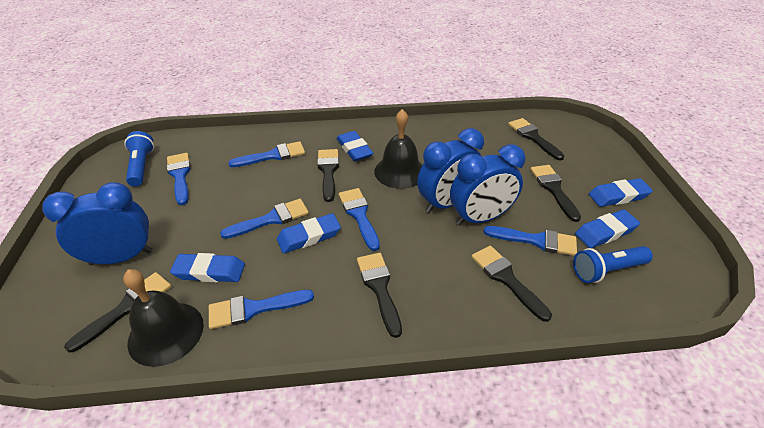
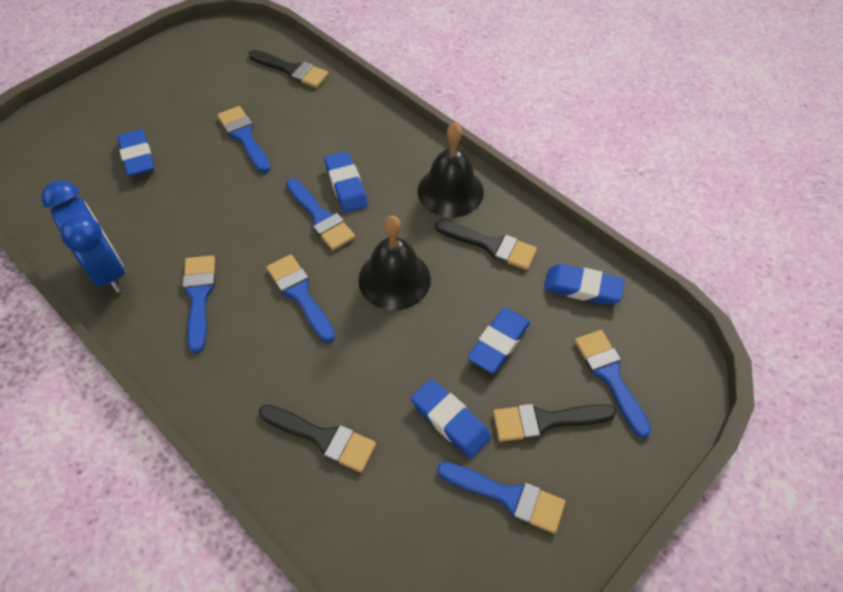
black brush: [64,272,172,352] [317,149,339,202] [357,253,402,338] [472,246,552,322] [508,118,565,160] [530,165,581,222] = 6 -> [249,50,329,88] [259,405,376,472] [435,220,537,270] [493,404,616,442] = 4
blue clock: [42,182,152,265] [417,128,484,213] [450,144,525,225] = 3 -> [41,180,125,293] = 1
blue flashlight: [124,131,154,187] [573,246,653,283] = 2 -> none = 0

